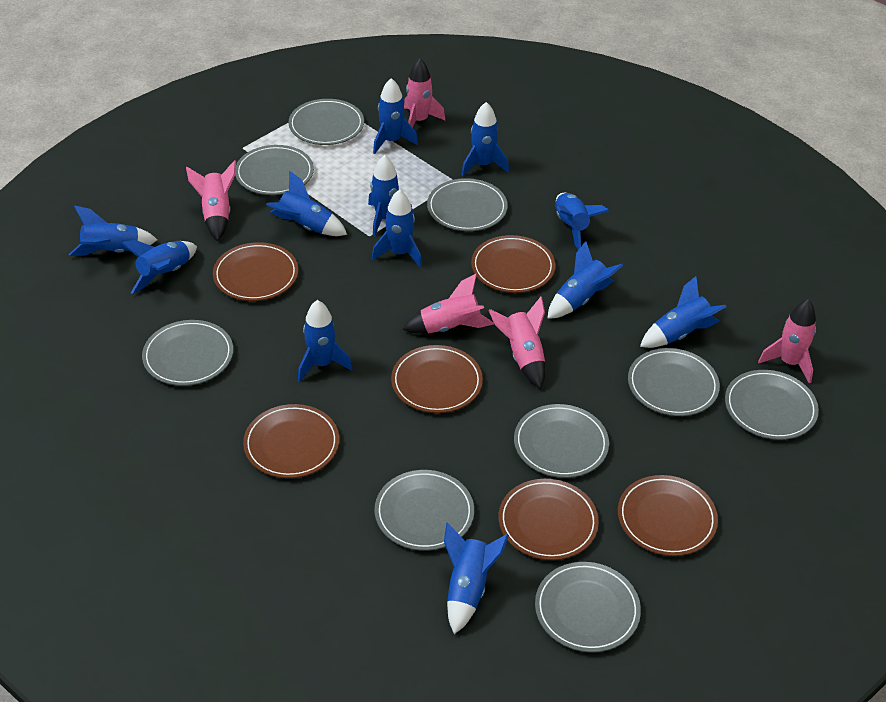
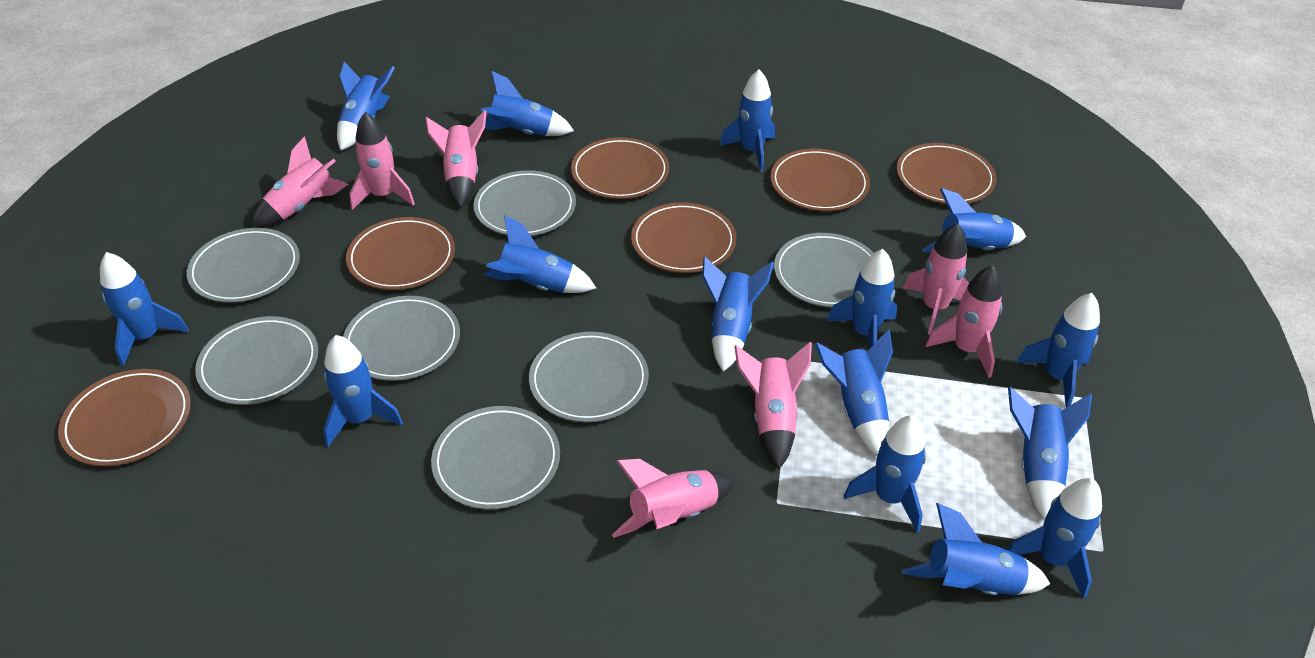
blue rocket: [69,205,157,256] [121,240,197,294] [266,170,347,236] [298,300,353,382] [368,155,413,236] [372,189,422,268] [373,78,418,154] [444,522,509,634] [461,102,509,176] [547,241,624,319] [555,193,609,250] [640,276,726,348] = 12 -> [100,252,189,366] [323,335,403,447] [337,62,395,151] [481,71,574,136] [484,215,596,293] [703,256,774,372] [719,69,775,171] [815,330,893,456] [827,249,897,349] [844,415,926,532] [902,503,1050,595] [923,188,1026,252] [1007,478,1102,598] [1008,387,1092,521] [1016,293,1100,408] = 15
grey plate: [142,320,233,386] [235,145,314,195] [289,99,364,145] [375,470,474,551] [427,178,508,231] [514,404,609,478] [535,562,641,652] [628,348,720,416] [725,370,819,440] = 9 -> [187,228,300,303] [195,316,318,405] [343,296,460,381] [431,406,560,510] [473,170,576,236] [529,332,649,422] [774,233,873,308] = 7
pink rocket: [186,160,236,241] [402,274,494,334] [404,58,446,128] [488,297,545,389] [758,299,816,383] = 5 -> [251,136,349,228] [349,112,415,210] [425,110,487,208] [612,459,735,538] [734,342,812,469] [903,223,969,335] [925,265,1002,378] = 7

